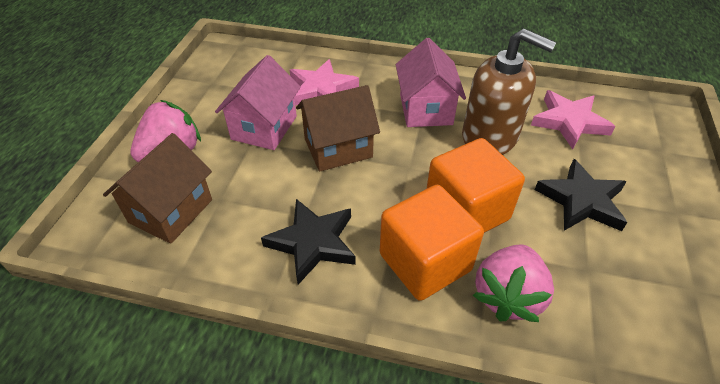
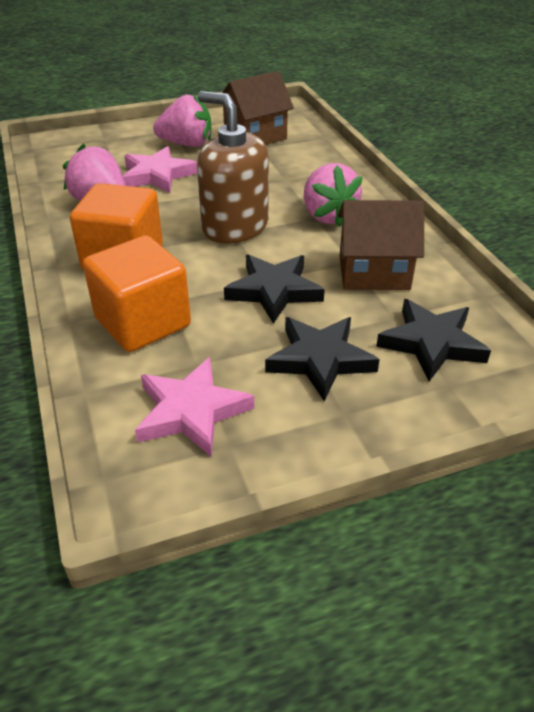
black star: [261,199,356,285] [535,159,627,231] = 2 -> [224,254,325,324] [265,317,380,401] [376,299,491,381] = 3
pink house: [215,55,301,150] [396,38,466,127] = 2 -> none = 0
pink strawberry: [130,100,201,162] [473,245,554,322] = 2 -> [63,144,126,201] [153,94,211,147] [304,163,362,227] = 3

